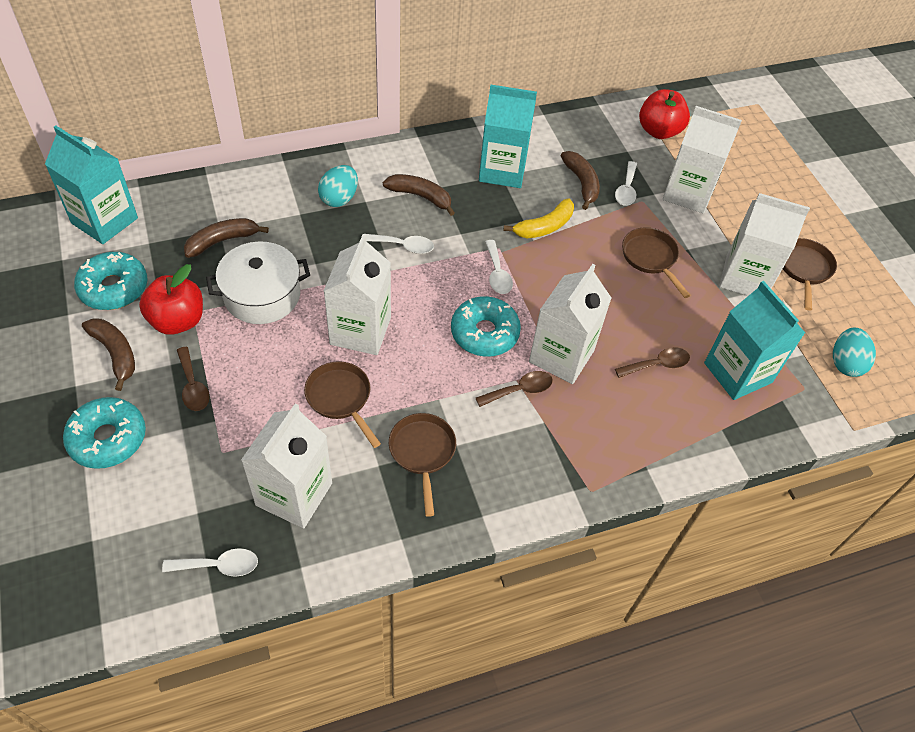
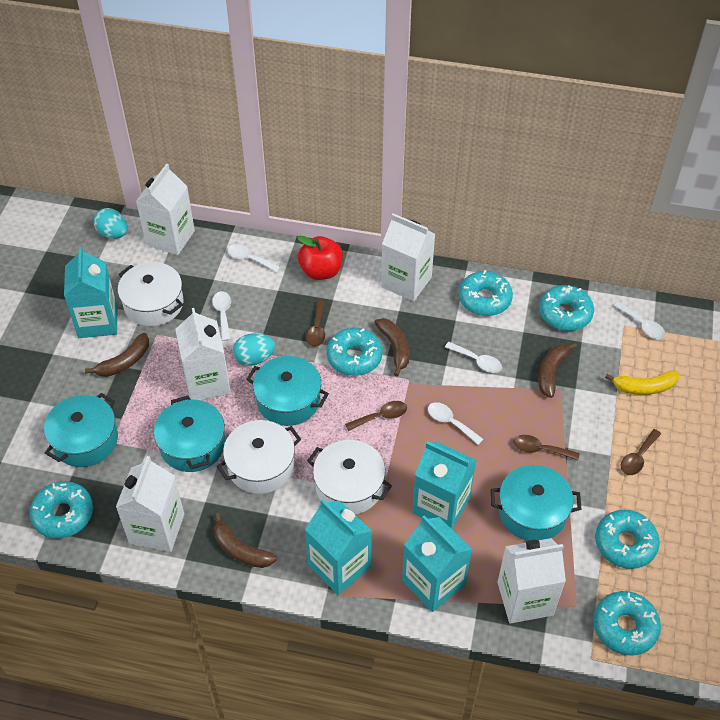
brown pan: [304,361,381,448] [389,413,456,517] [622,227,691,298] [783,238,837,311] = 4 -> none = 0
brown spoon: [177,347,210,411] [476,371,553,407] [615,347,690,378] = 3 -> [306,300,325,347] [345,401,407,431] [513,435,579,461] [620,429,661,475] = 4
red apple: [139,264,203,335] [639,89,690,139] = 2 -> [297,236,343,280] = 1
turquoise carton: [45,126,138,244] [479,85,537,188] [704,281,805,400] = 3 -> [64,246,117,338] [305,499,372,595] [402,515,472,612] [412,441,476,529] = 4
turquoise donut: [63,397,146,469] [74,252,148,310] [451,296,521,357] = 3 -> [30,481,93,539] [326,328,383,376] [459,270,513,316] [539,285,594,331] [593,591,661,656] [595,510,660,569] = 6
turquoise pot: none = 0 -> [44,393,118,467] [154,396,225,472] [246,356,329,426] [491,465,581,541] = 4
white pot: [206,241,310,324] = 1 -> [118,262,184,326] [217,420,301,494] [307,440,392,514] = 3
white spoon: [162,548,258,577] [366,234,434,254] [485,240,513,294] [615,161,637,206] = 4 -> [212,291,231,341] [227,244,281,272] [428,402,483,445] [445,342,502,373] [614,302,665,339] = 5

